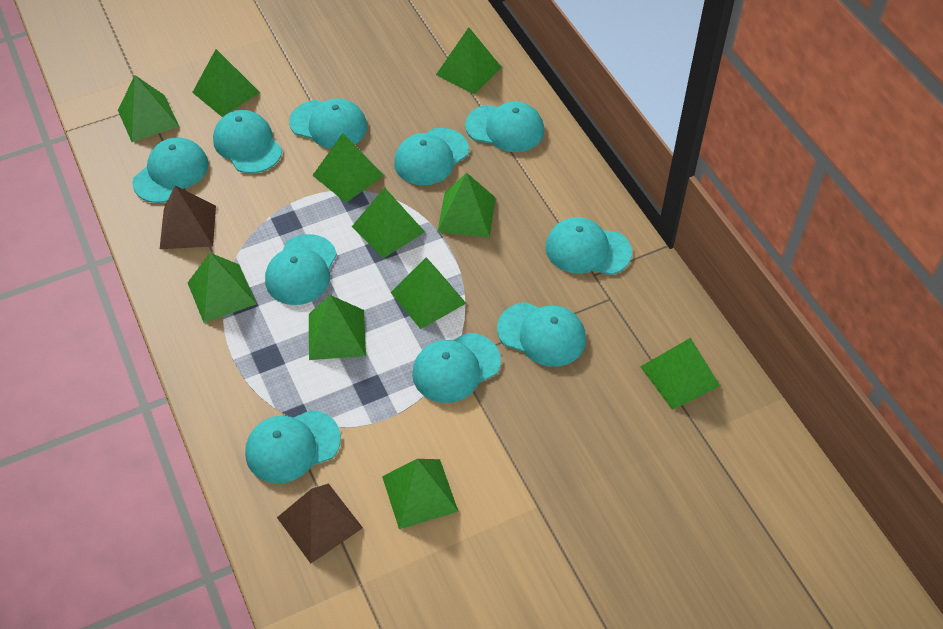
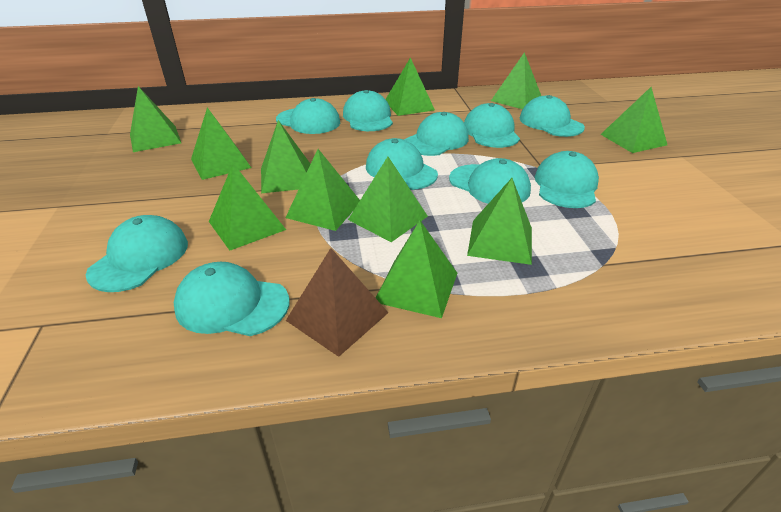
brown pyramid: [160,185,216,249] [277,483,363,564] = 2 -> [286,248,388,357] = 1

